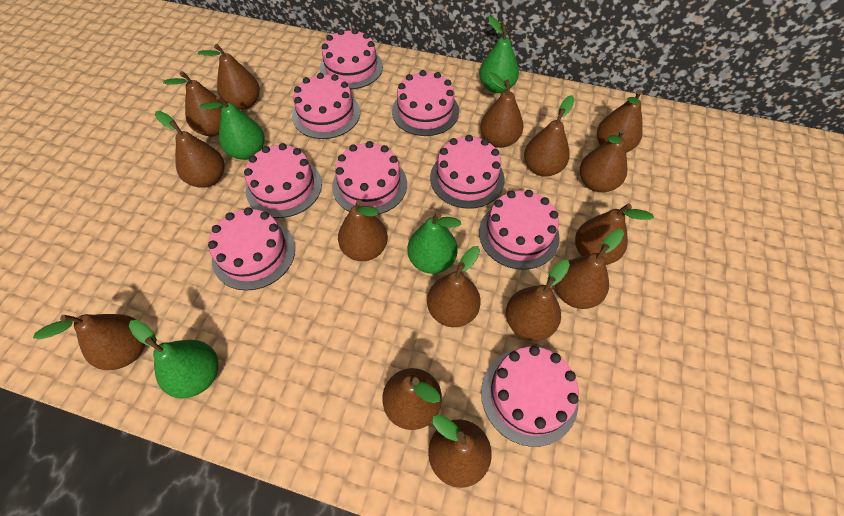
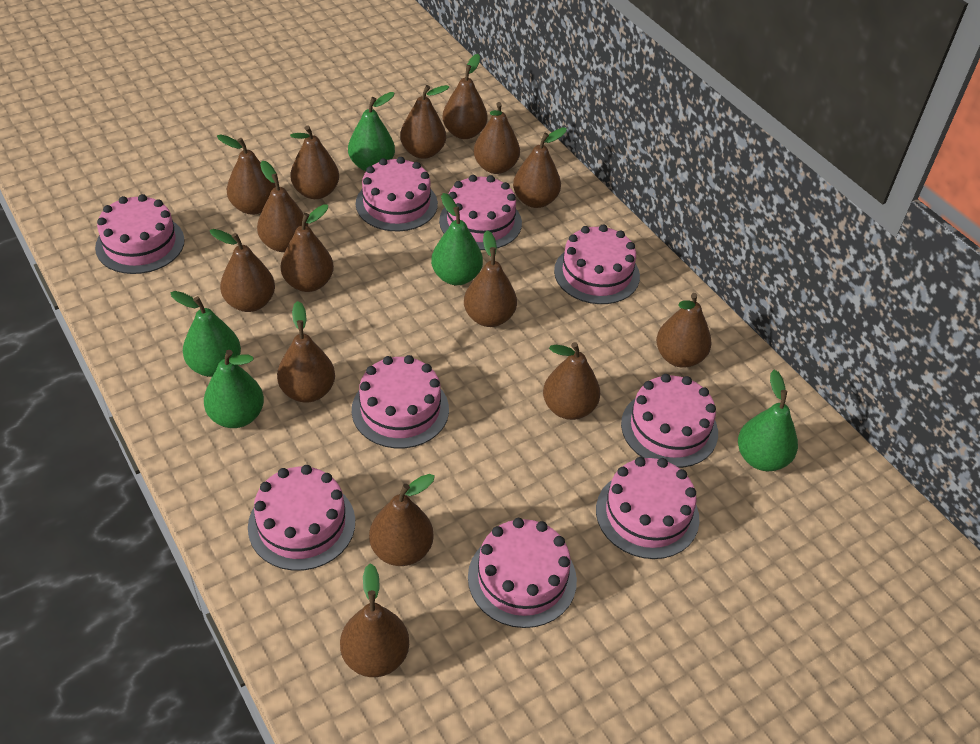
green pear: [129,320,218,398] [199,95,265,160] [407,212,461,274] [479,16,519,93] = 4 -> [171,291,241,377] [204,350,264,428] [348,92,395,171] [431,193,483,285] [738,370,798,471] = 5

